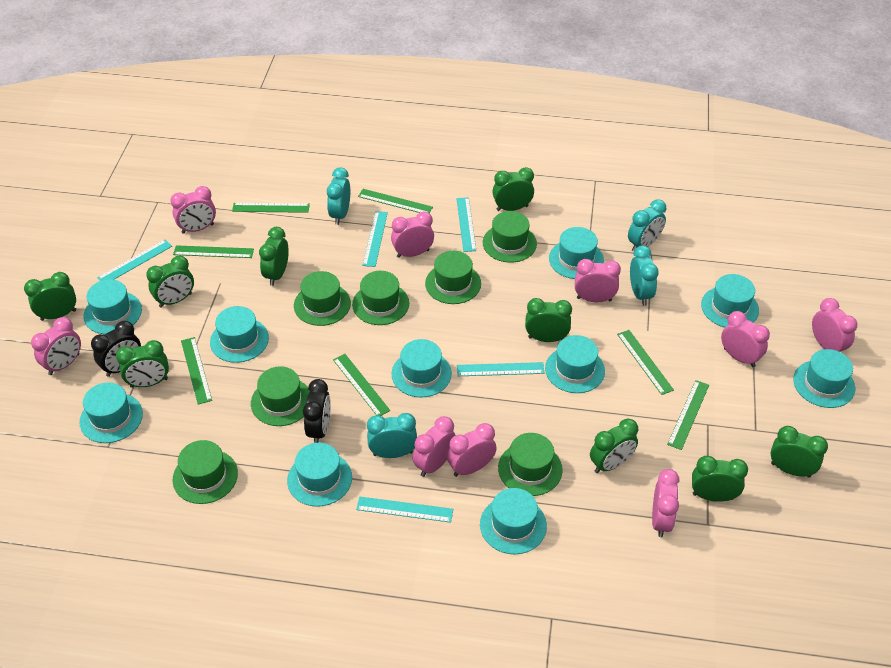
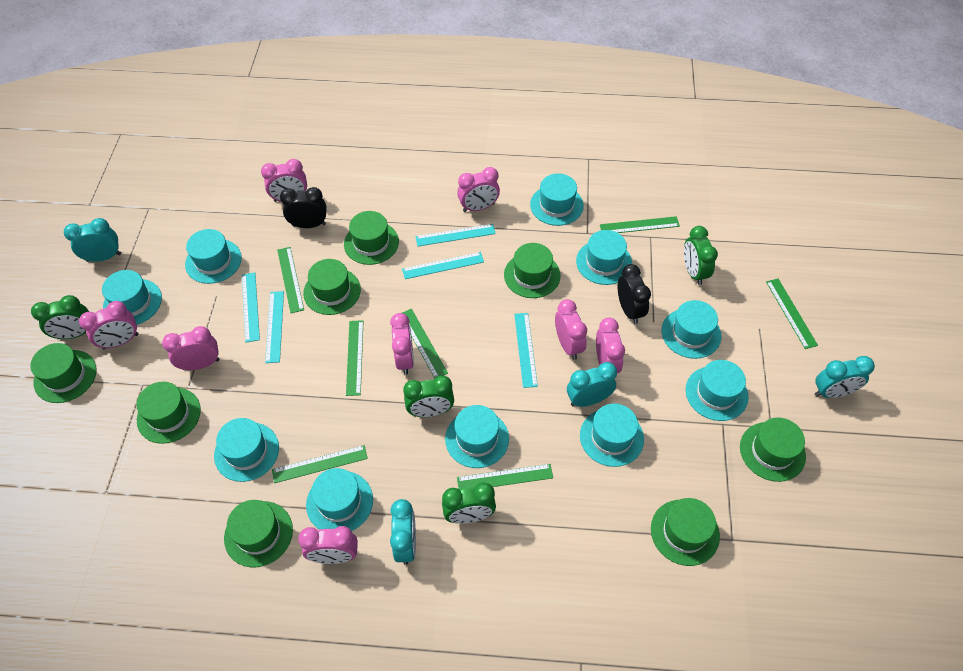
green clock: [24,272,76,321] [116,340,169,388] [146,256,194,308] [259,227,289,286] [492,167,534,211] [525,298,572,342] [590,419,638,473] [692,456,748,502] [771,426,828,478] = 9 -> [31,295,89,339] [403,376,454,417] [442,482,496,524] [684,226,718,285] = 4
green hat: [173,440,238,504] [251,366,310,426] [294,271,351,326] [352,271,409,325] [425,251,481,304] [483,211,537,263] [498,433,563,496] = 7 -> [30,343,97,403] [136,382,201,444] [224,500,293,567] [303,259,361,315] [344,211,399,265] [504,243,561,298] [651,498,720,566] [740,418,806,482] = 8
pink clock: [31,317,81,375] [170,186,216,234] [391,211,434,258] [413,416,455,477] [447,423,497,477] [575,259,621,302] [652,469,679,537] [721,311,770,367] [812,298,857,352] = 9 -> [79,301,139,349] [162,326,219,370] [261,159,307,202] [298,526,358,564] [390,313,414,375] [457,167,500,212] [555,299,587,360] [596,318,625,373] = 8

